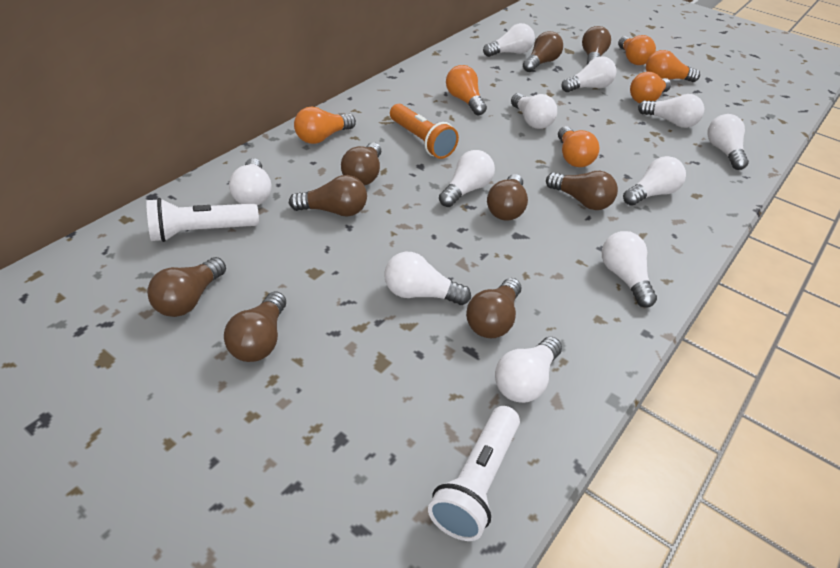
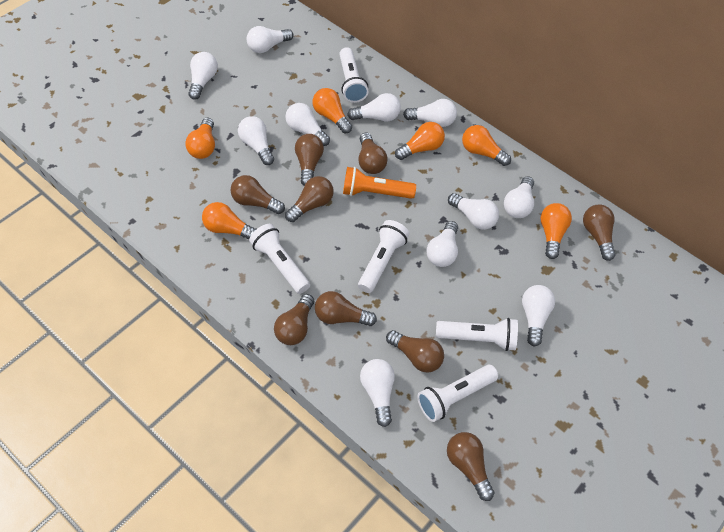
white flashlight: [146,198,259,242] [428,406,520,541] = 2 -> [249,224,310,294] [339,47,369,103] [358,220,409,293] [417,365,498,422] [436,318,518,351] = 5

